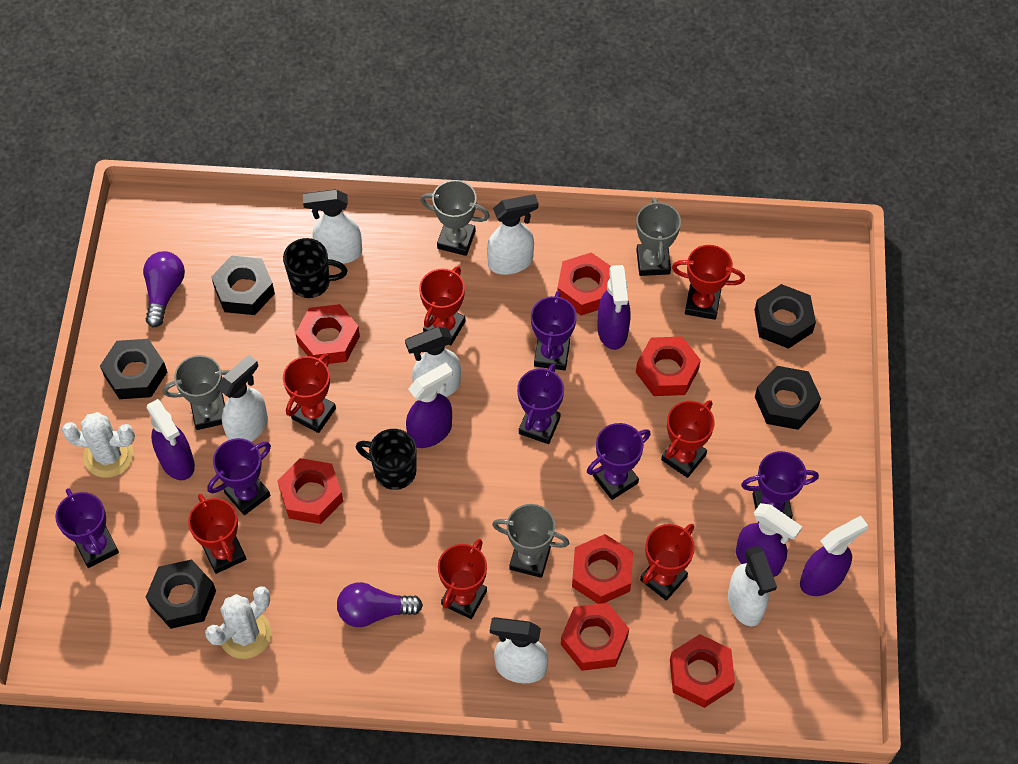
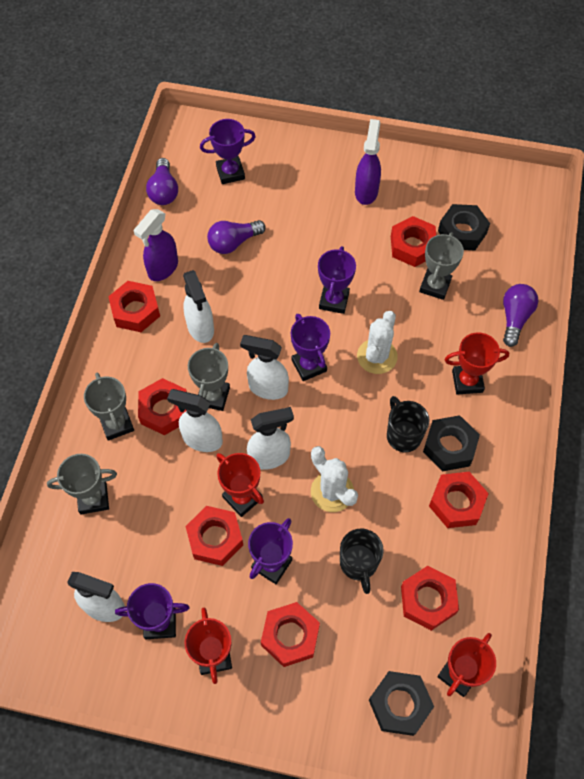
black nut: [100,339,167,399] [146,559,216,629] [211,256,275,315] [754,284,816,349] [755,366,821,430] = 5 -> [369,671,434,736] [423,415,480,471] [438,204,490,250] = 3
purple light bulb: [143,251,185,327] [337,582,423,627] = 2 -> [146,158,178,205] [207,220,266,254] [503,284,538,347] = 3
purple spray bottle: [147,399,195,480] [406,363,453,448] [597,265,631,350] [736,503,802,577] [800,516,868,596] = 5 -> [134,209,178,281] [355,119,381,205] = 2
purple trophy: [55,488,119,568] [207,438,271,515] [517,364,564,444] [531,291,577,370] [587,423,651,500] [741,451,819,523] = 6 -> [115,583,190,639] [200,119,256,184] [248,518,293,584] [291,314,330,381] [318,246,356,314] = 5
red trophy: [188,494,246,574] [283,354,336,433] [419,266,465,346] [438,539,487,619] [640,524,695,601] [661,400,715,478] [672,245,745,320] = 7 -> [185,608,232,684] [216,453,264,517] [437,633,496,697] [444,332,509,394] = 4
white spray bottle: [217,355,268,442] [303,189,362,264] [405,327,461,397] [487,194,538,275] [490,617,548,683] [728,546,777,626] = 6 -> [67,572,125,622] [167,389,223,452] [183,270,214,343] [240,335,289,400] [247,407,294,470] = 5

